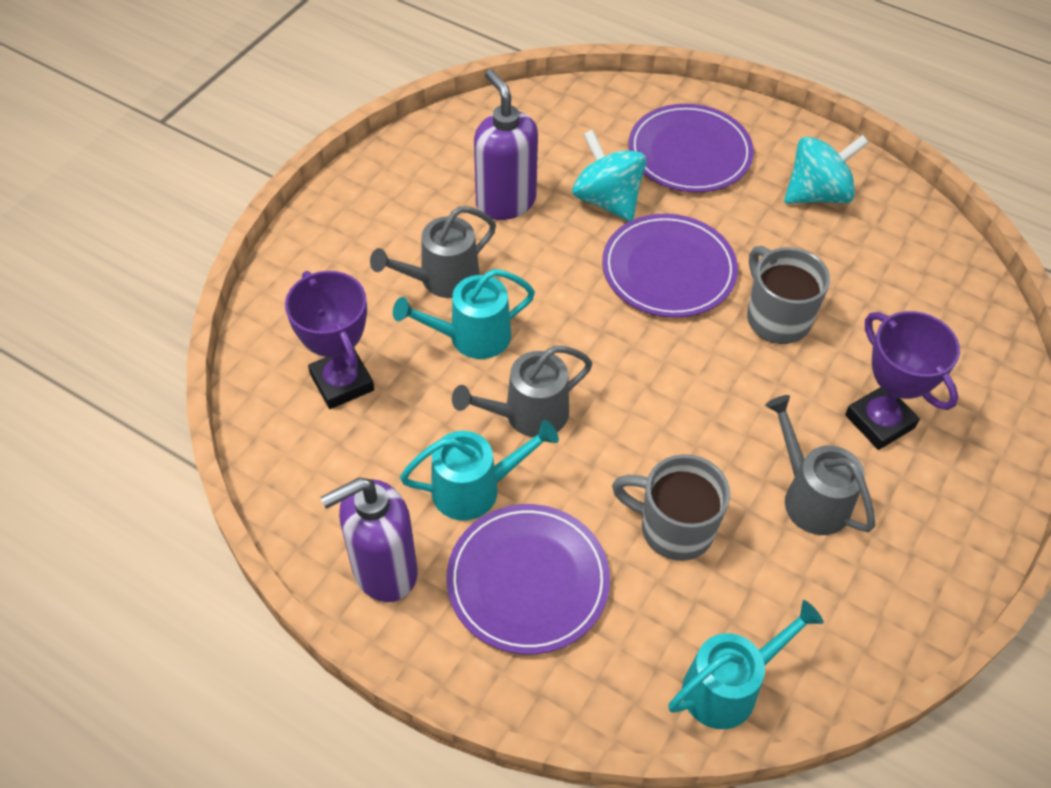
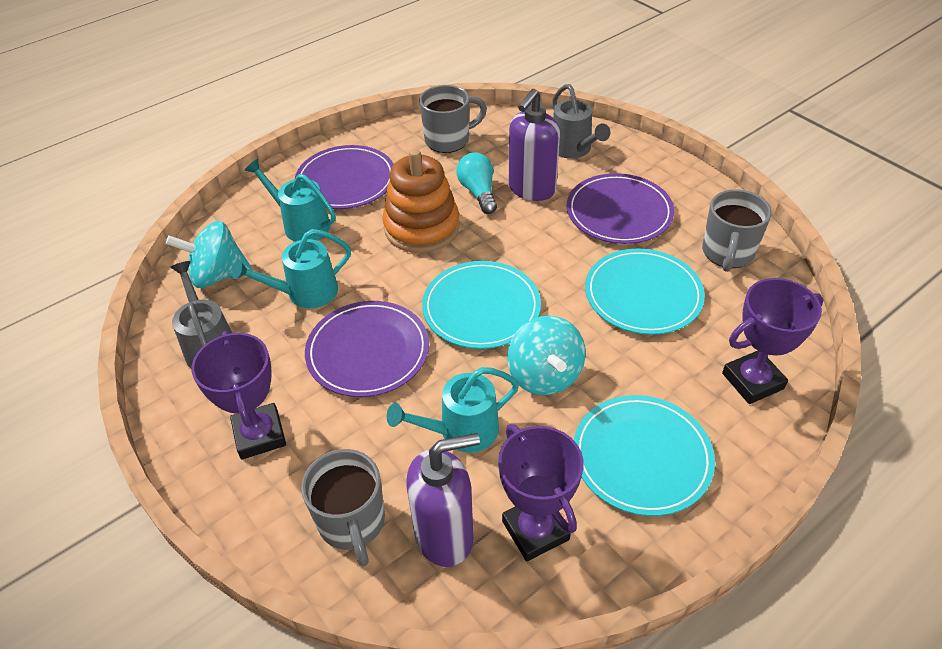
grey mug: [612,454,730,561] [747,246,830,344] = 2 -> [301,449,385,566] [419,85,487,153] [702,189,772,272] = 3
grey watering can: [370,206,496,298] [452,346,592,437] [765,395,875,535] = 3 -> [170,261,232,369] [552,84,611,159] = 2
orange stacking toy: none = 0 -> [382,149,460,253] = 1
purple trophy: [285,271,374,409] [845,311,960,450] = 2 -> [191,331,286,460] [498,424,584,562] [722,278,824,404] = 3
turquoise light bulb: none = 0 -> [456,152,497,214] = 1
turquoise plate: none = 0 -> [422,261,541,349] [574,395,715,516] [585,248,705,335] = 3

